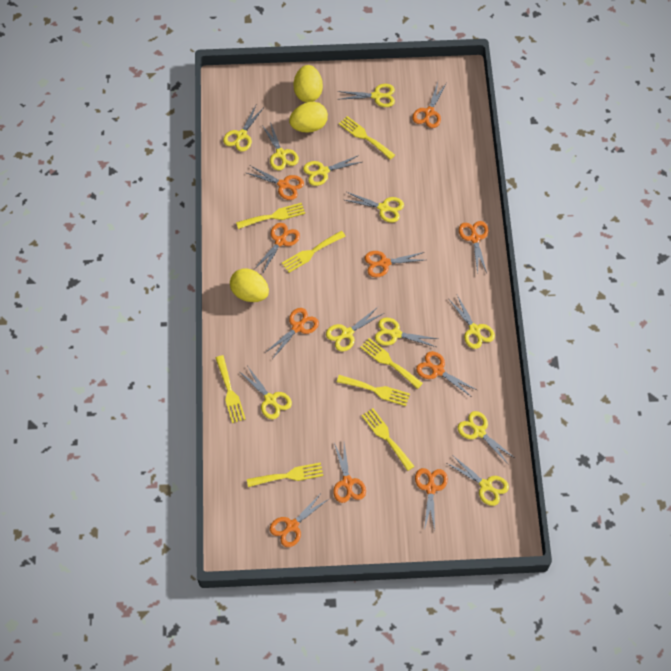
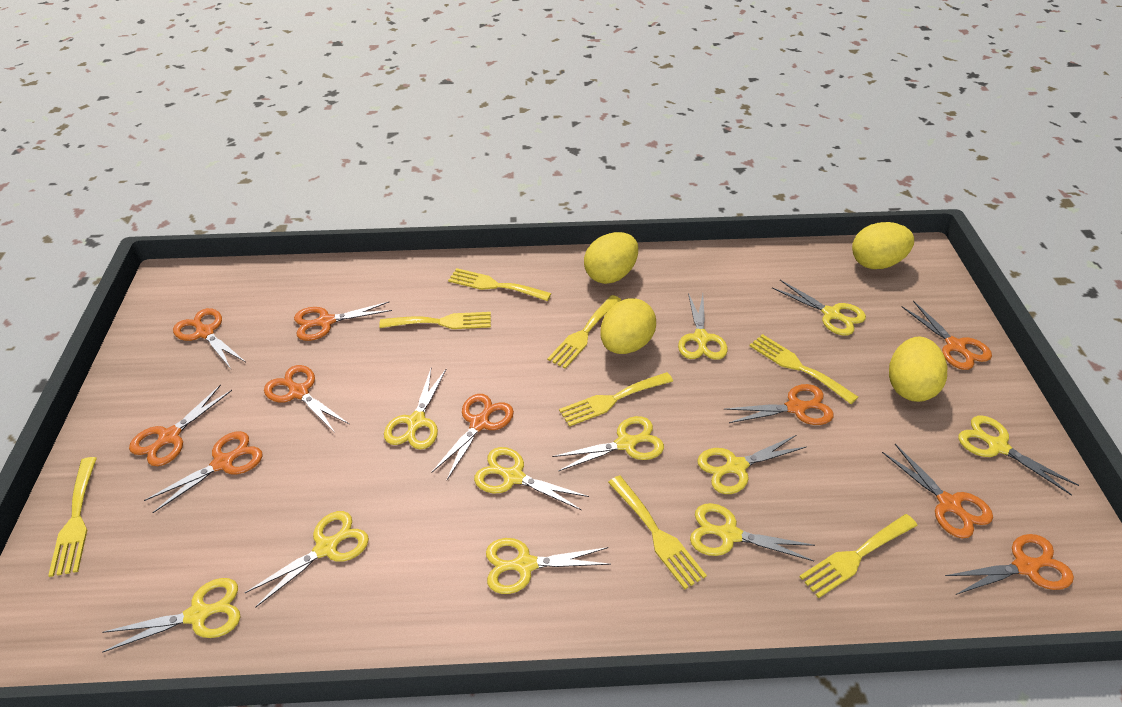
yellow egg: [230,268,269,302] [289,102,328,133] [294,65,323,102] = 3 -> [584,232,638,284] [600,299,656,354] [852,222,914,269] [889,337,947,402] = 4

